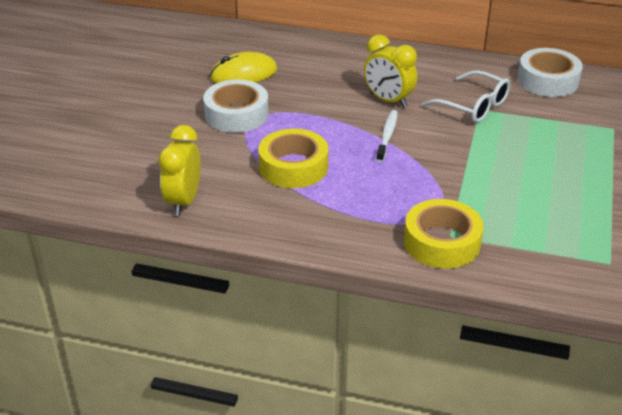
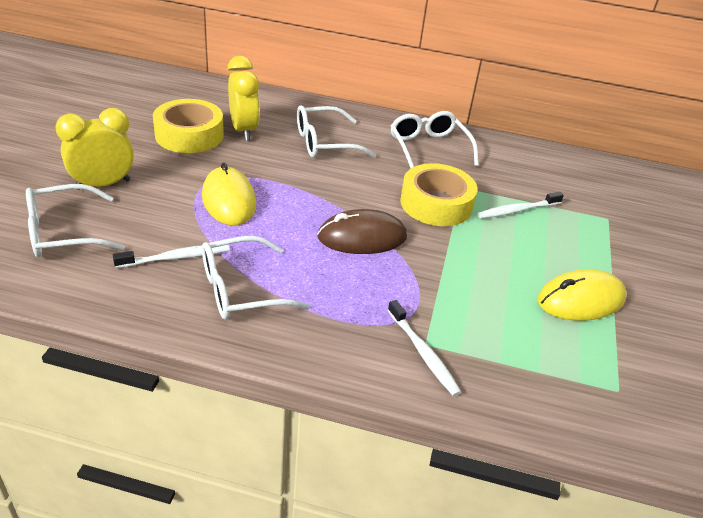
brown mouse: none = 0 -> [317,209,407,254] = 1
white glasses: [422,70,510,123] = 1 -> [26,184,125,257] [202,236,310,320] [297,105,376,158] [391,111,479,168] = 4
white tape: [203,80,269,133] [518,48,583,97] = 2 -> none = 0
white toothbrush: [376,110,398,162] = 1 -> [113,245,230,268] [388,300,461,396] [478,192,564,219] = 3
yellow mouse: [210,52,277,83] = 1 -> [202,163,256,225] [538,269,626,321] = 2

